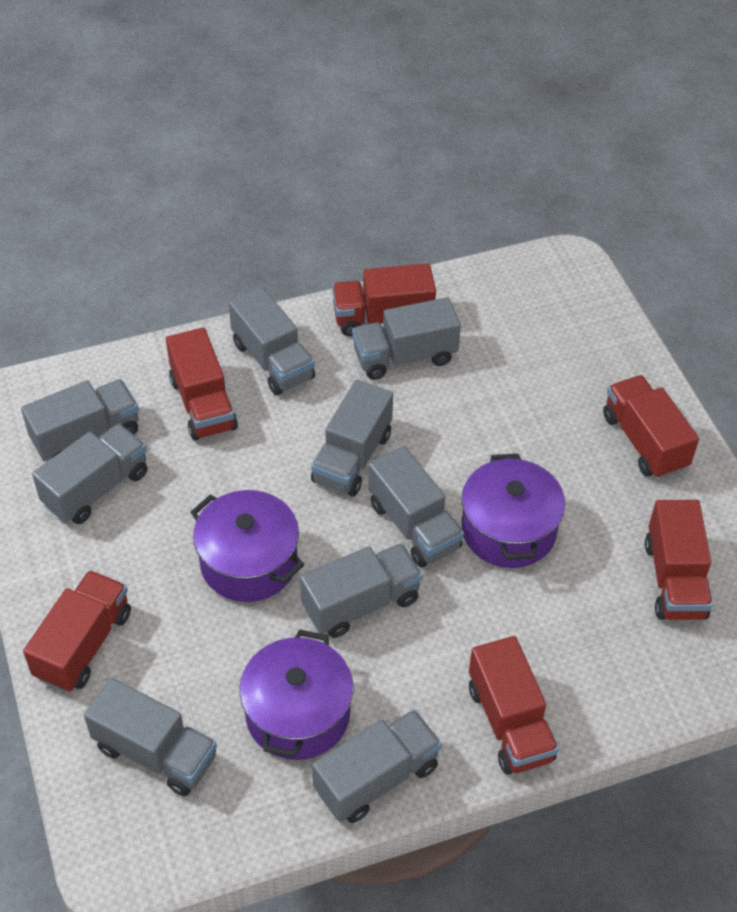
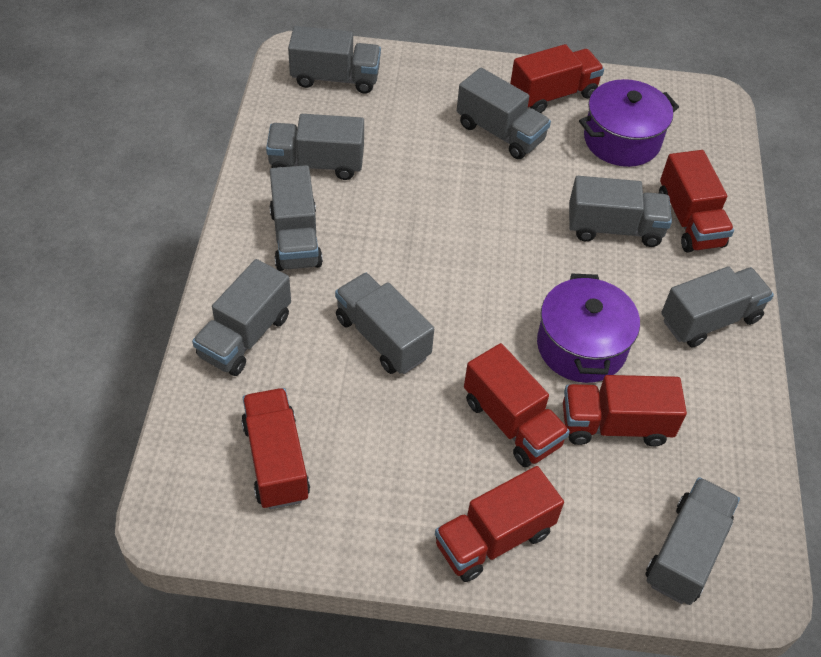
purple pot: [191,490,304,602] [240,629,353,760] [462,454,565,568] = 3 -> [537,274,640,383] [579,79,679,167] = 2

